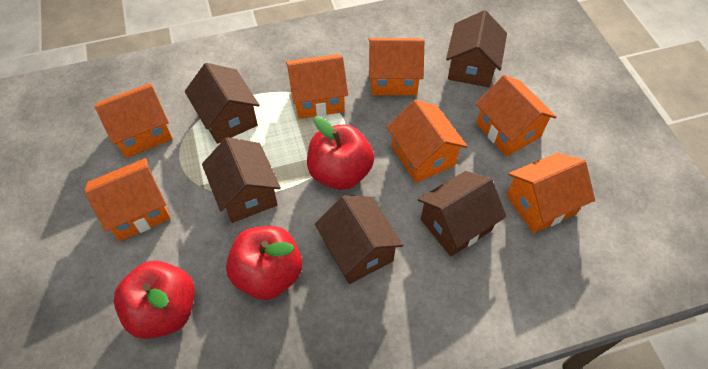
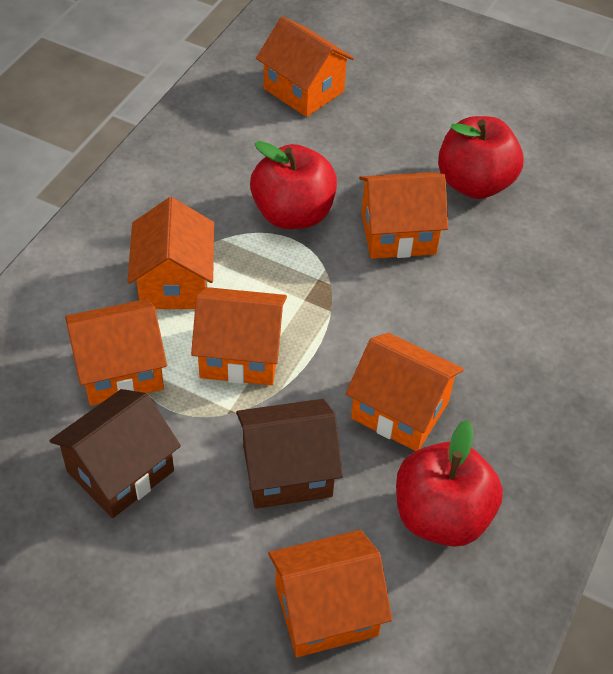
brown house: [185,63,260,144] [202,137,281,223] [315,195,403,284] [418,171,507,257] [446,10,507,87] = 5 -> [49,389,181,518] [236,399,343,509] = 2

